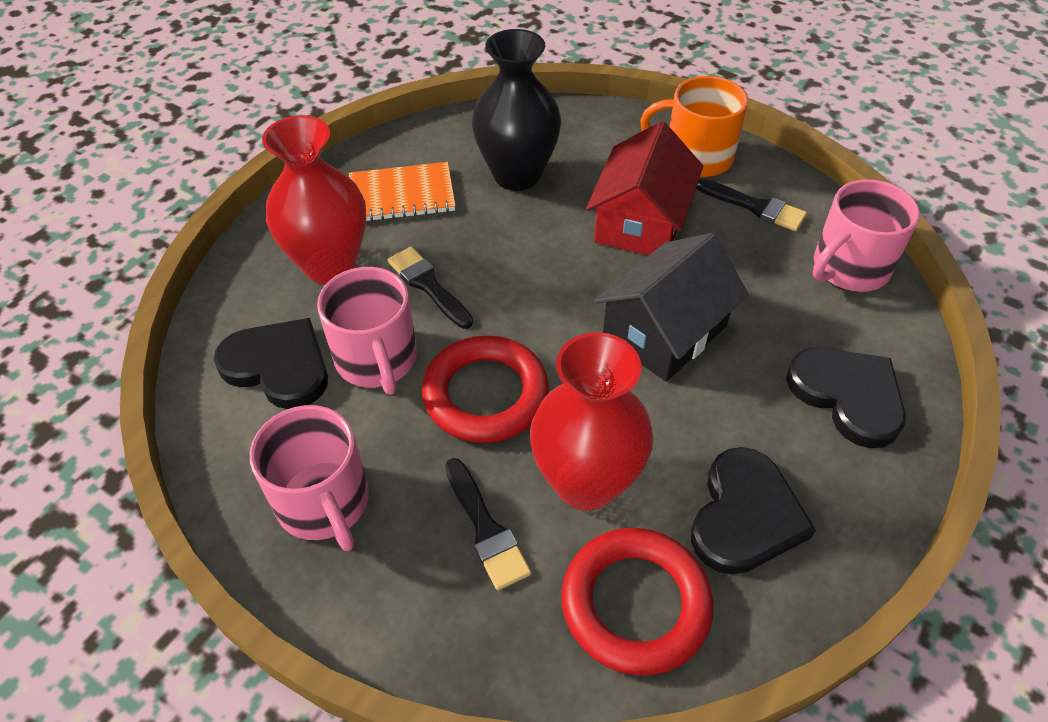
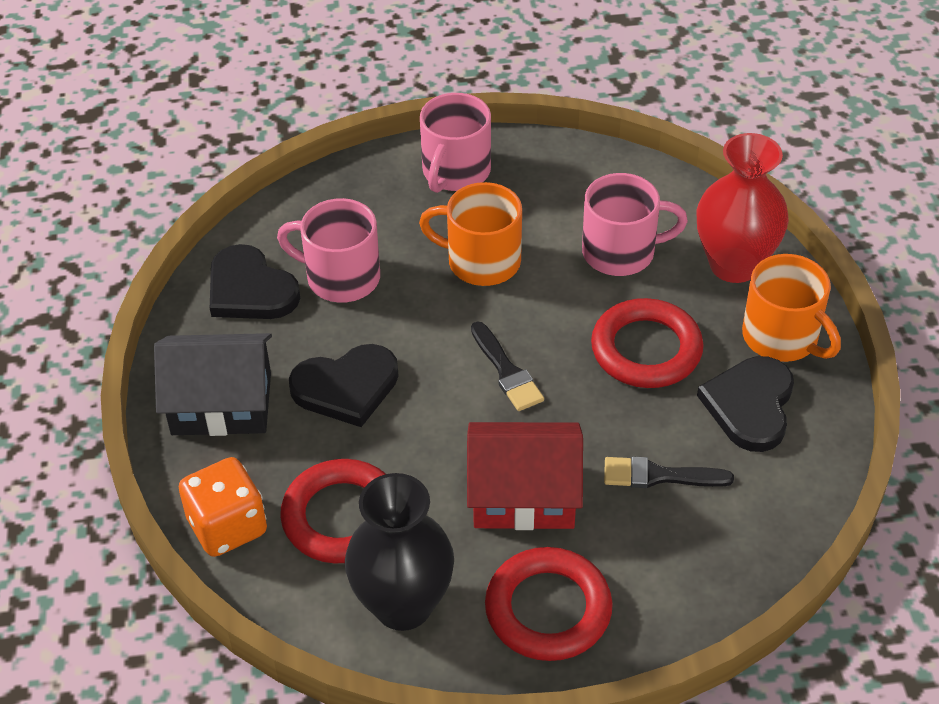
black brush: [388,247,473,329] [445,458,531,590] [696,179,807,231] = 3 -> [471,321,544,411] [604,456,734,488] = 2
orange dice: none = 0 -> [179,457,267,557] = 1
orange mug: [640,76,748,177] = 1 -> [419,182,522,286] [742,254,841,362] = 2
orange notebook: [349,162,456,221] = 1 -> none = 0
red ring: [422,335,549,443] [561,528,714,676] = 2 -> [280,459,386,563] [485,547,613,661] [591,298,704,388] = 3
red vase: [262,115,366,284] [530,332,653,511] = 2 -> [696,133,789,283] = 1

